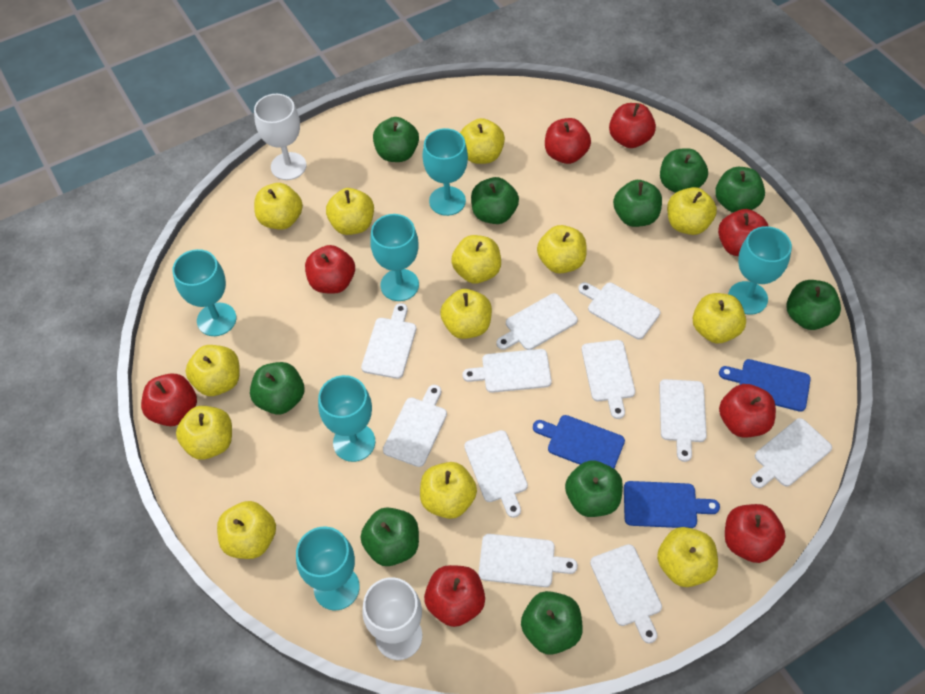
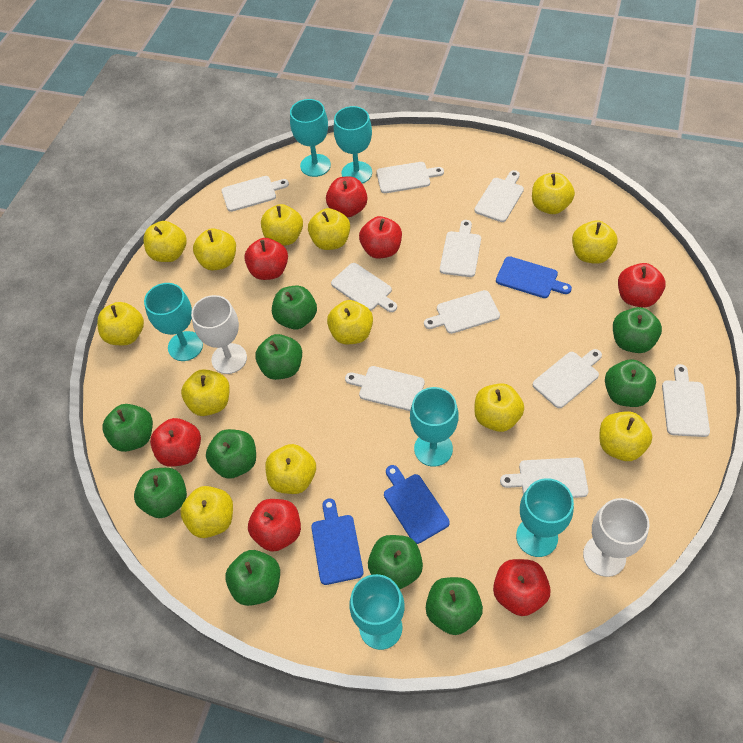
red apple: [141,373,197,426] [305,245,355,294] [424,565,485,627] [545,118,591,164] [609,103,656,148] [718,209,768,256] [719,384,776,437] [725,504,786,563] = 8 -> [150,418,201,467] [244,238,288,280] [248,499,301,552] [326,177,367,218] [359,216,402,259] [493,559,551,616] [618,263,666,308] = 7
white cutting board: [361,303,416,379] [383,385,447,467] [462,349,552,393] [464,430,528,518] [479,534,578,587] [497,293,578,350] [578,282,660,339] [582,340,635,419] [590,544,662,643] [659,379,707,462] [750,418,832,488] = 11 -> [221,176,289,212] [331,263,397,312] [345,366,425,411] [376,162,444,193] [424,290,500,334] [440,220,481,277] [474,170,524,222] [500,457,588,498] [532,349,602,408] [662,364,710,437] = 10

